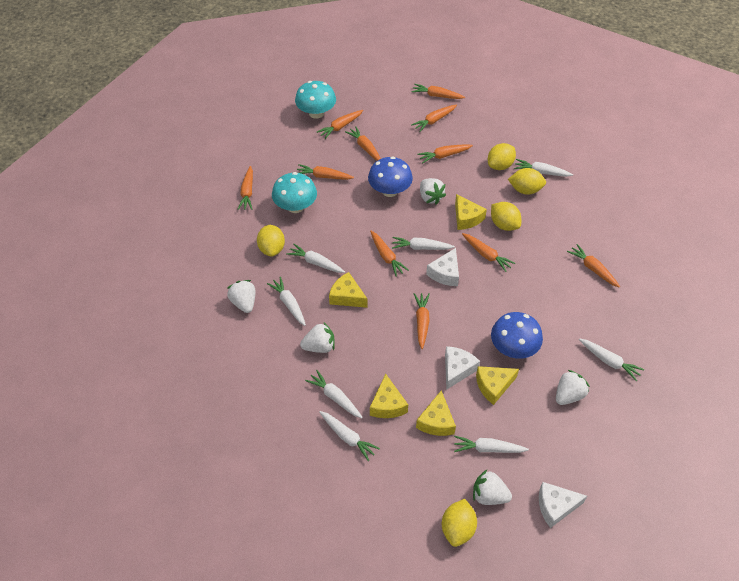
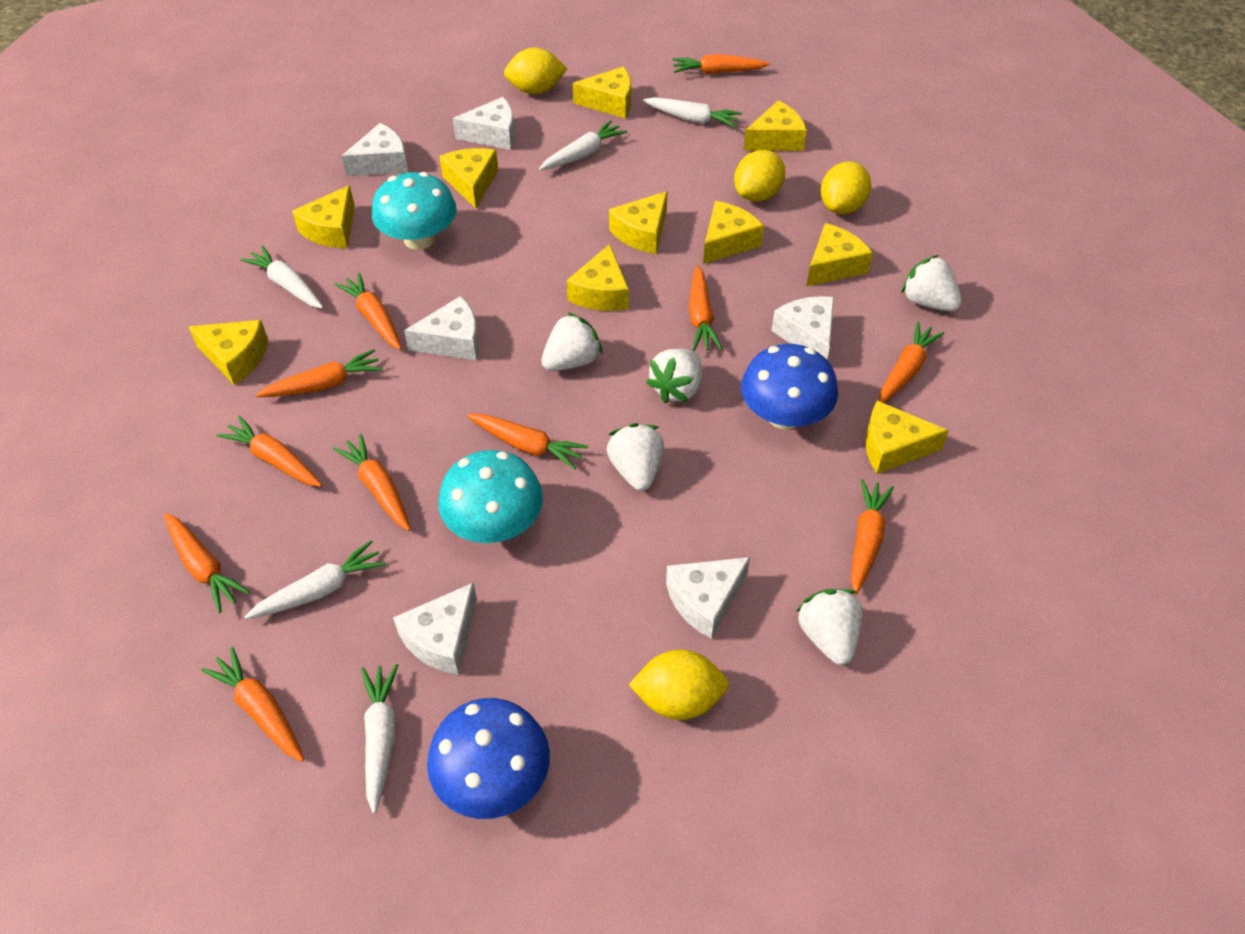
white carrot: [267,277,306,326] [286,244,345,273] [305,370,363,418] [319,411,380,461] [392,237,455,250] [454,436,529,453] [514,159,573,177] [579,338,644,381] = 8 -> [240,245,323,309] [245,540,386,619] [361,664,398,814] [539,120,627,170] [643,97,742,128] = 5
white cheese: [426,248,459,286] [445,346,480,390] [539,482,587,528] = 3 -> [342,123,408,176] [393,582,477,675] [404,296,479,361] [453,97,515,150] [666,557,750,639] [771,296,834,359] = 6
yellow cheese: [329,272,368,308] [370,374,408,418] [416,390,456,436] [455,194,487,230] [476,366,519,405] = 5 -> [189,320,268,385] [292,185,355,248] [439,148,498,208] [567,244,629,311] [573,66,631,119] [609,191,668,254] [703,201,764,264] [743,101,807,151] [807,223,873,286] [866,401,949,474] = 10
yellow lemon: [257,225,285,257] [442,499,477,547] [488,143,516,170] [491,202,521,231] [508,168,546,195] = 5 -> [504,48,568,94] [629,650,729,720] [734,150,786,202] [821,161,871,214] = 4

